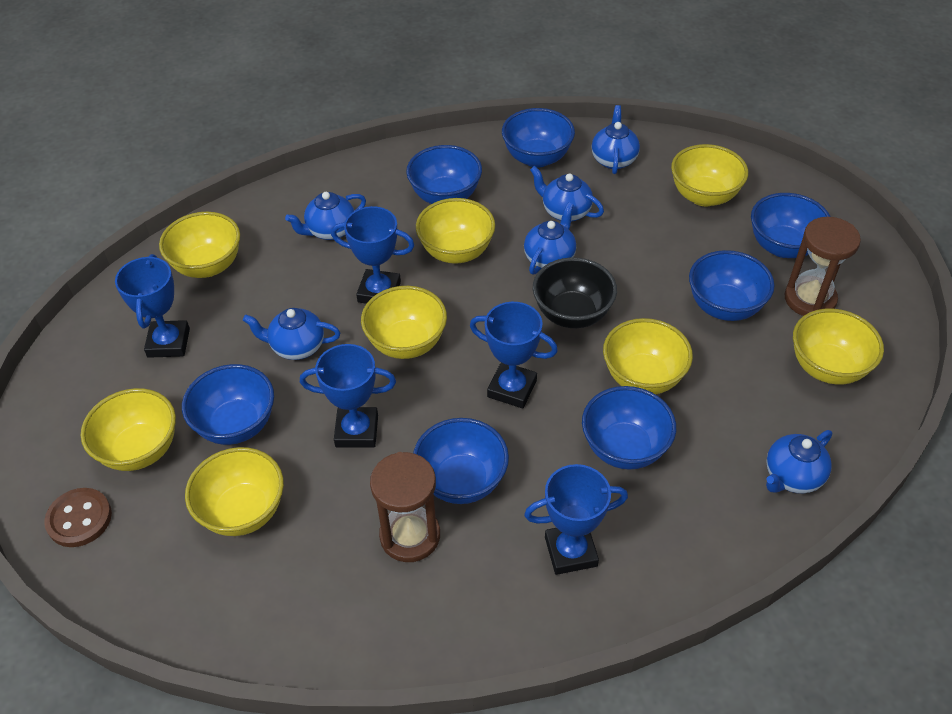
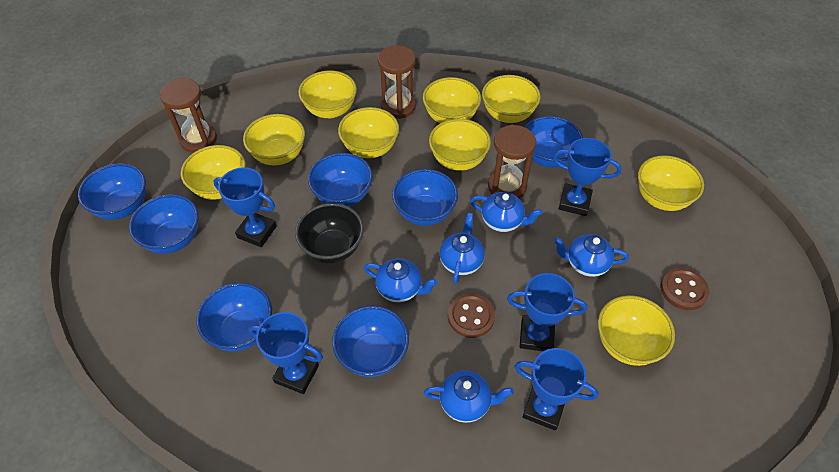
blue teapot: [243,308,340,360] [285,192,366,240] [524,202,576,275] [530,166,604,222] [592,105,640,174] [766,430,832,493] = 6 -> [364,258,438,302] [424,370,514,423] [440,213,485,284] [470,192,543,232] [554,234,629,277] = 5
brown button: [44,488,112,547] = 1 -> [448,293,495,338] [660,268,709,310] = 2
brown hourglass: [370,452,440,562] [785,217,861,316] = 2 -> [160,78,217,153] [378,45,416,119] [488,125,536,199] = 3
yellow bowl: [81,388,176,471] [159,212,240,278] [185,447,284,536] [361,286,447,359] [416,198,495,264] [603,318,693,395] [671,144,748,206] [793,309,884,385] = 8 -> [181,145,246,200] [243,114,305,165] [298,71,357,118] [338,107,399,158] [423,77,481,123] [429,119,491,171] [482,75,541,123] [598,295,675,366] [638,155,704,211] = 9

